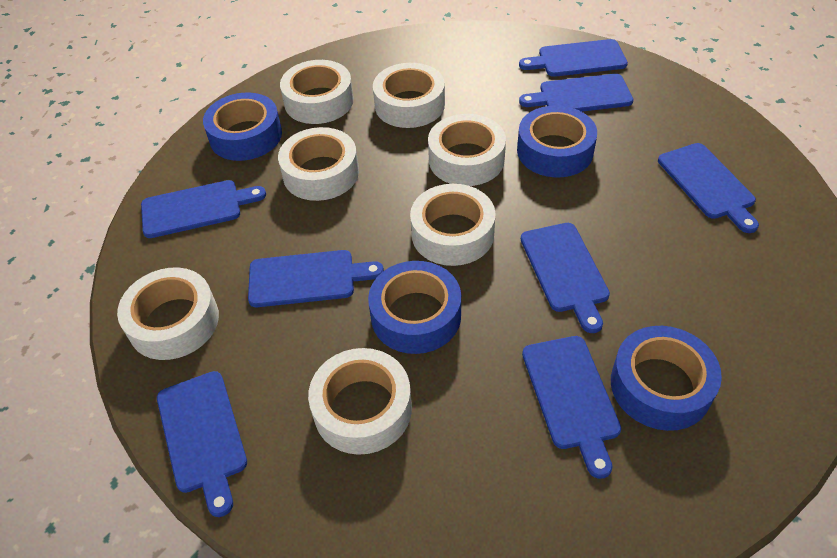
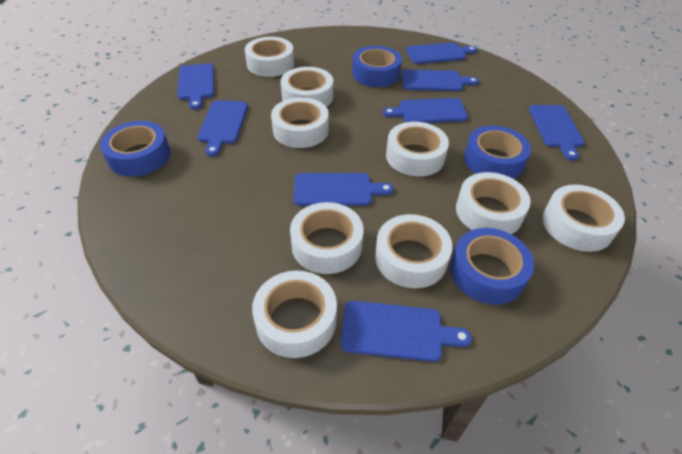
white tape: [117,268,219,360] [278,127,359,201] [280,60,354,124] [308,348,412,455] [373,63,445,128] [410,184,496,266] [428,114,506,186] = 7 -> [245,37,294,77] [252,271,337,358] [271,97,329,148] [281,67,333,107] [290,202,364,274] [375,214,453,288] [386,122,449,176] [456,172,531,234] [543,185,625,252] = 9

